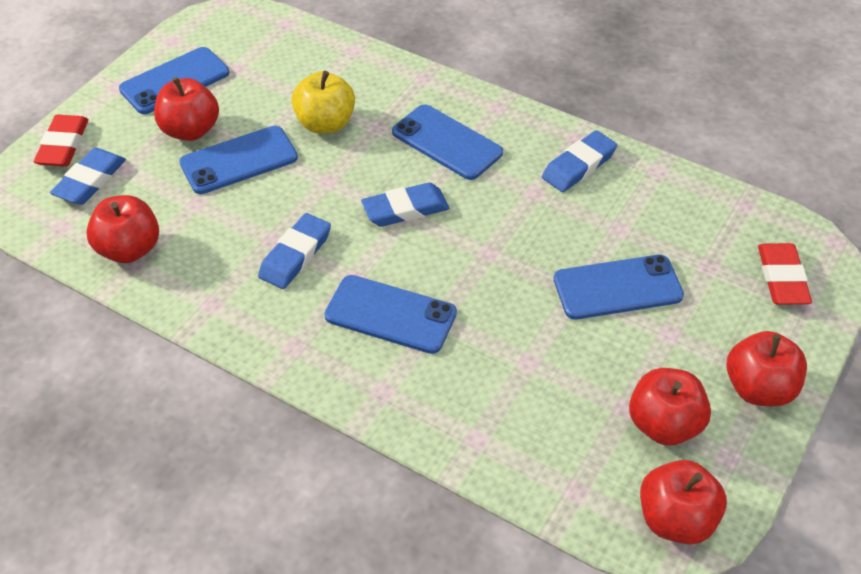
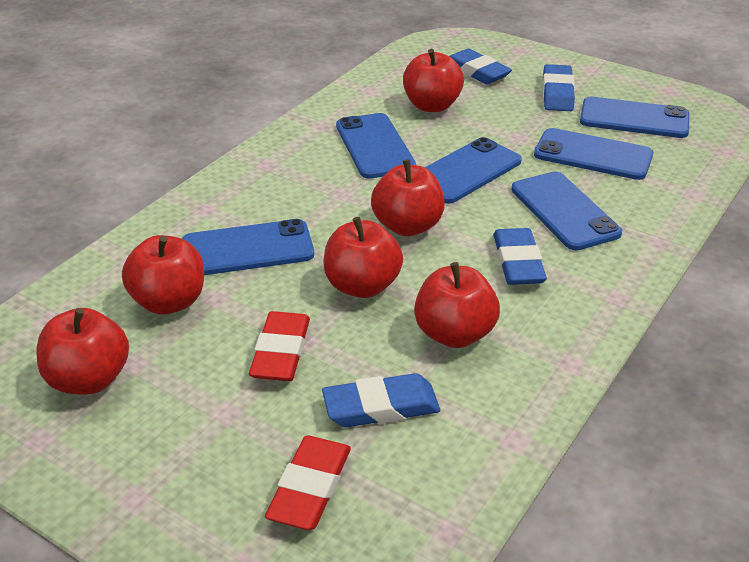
blue phone: [119,47,229,114] [179,126,298,194] [324,275,457,354] [392,104,503,180] [554,255,684,319] = 5 -> [182,219,314,275] [336,113,416,179] [425,137,522,204] [511,172,622,250] [534,128,653,180] [580,97,689,138] = 6
red apple: [86,195,159,263] [154,77,219,141] [629,368,711,446] [640,460,727,544] [726,331,807,406] = 5 -> [36,308,129,394] [122,235,204,314] [323,217,403,298] [371,159,445,236] [403,49,464,112] [414,262,500,348] = 6
yellow apple: [291,71,355,134] = 1 -> none = 0

